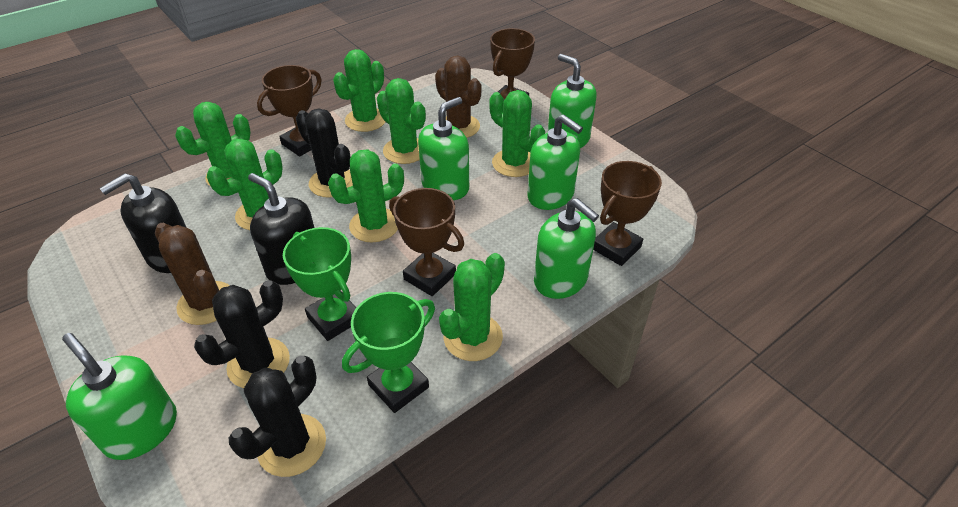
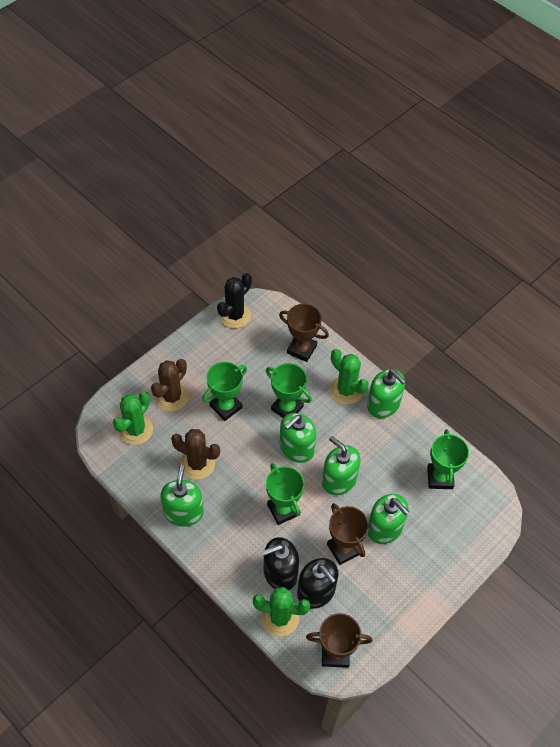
black cactus: [194,280,290,388] [229,355,326,477] [296,109,353,198] = 3 -> [217,273,252,328] = 1
brown trophy: [257,65,322,156] [389,188,464,296] [490,28,535,100] [593,161,662,266] = 4 -> [279,304,329,362] [306,613,373,668] [327,503,369,565] = 3
green cactus: [175,102,251,187] [207,139,283,230] [328,149,404,242] [333,49,385,132] [377,78,426,164] [439,253,505,361] [489,90,545,177] = 7 -> [113,392,153,445] [253,587,310,636] [330,349,369,405] = 3
green trophy: [283,227,356,341] [342,292,435,413] = 2 -> [202,362,247,421] [266,363,312,418] [266,463,305,525] [427,429,469,489] = 4

